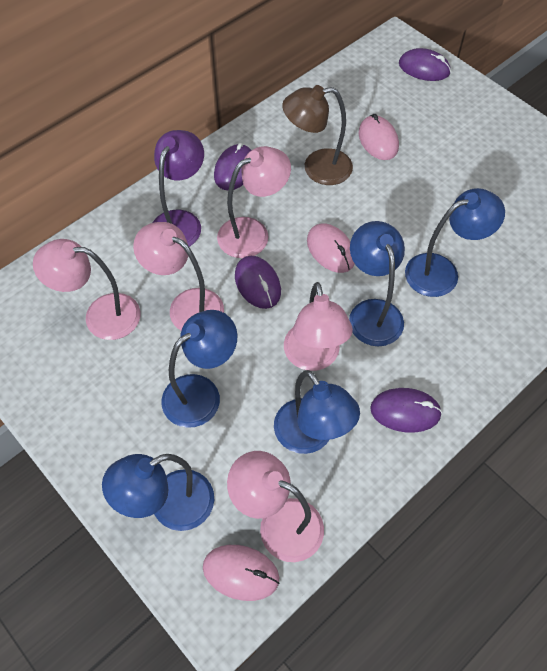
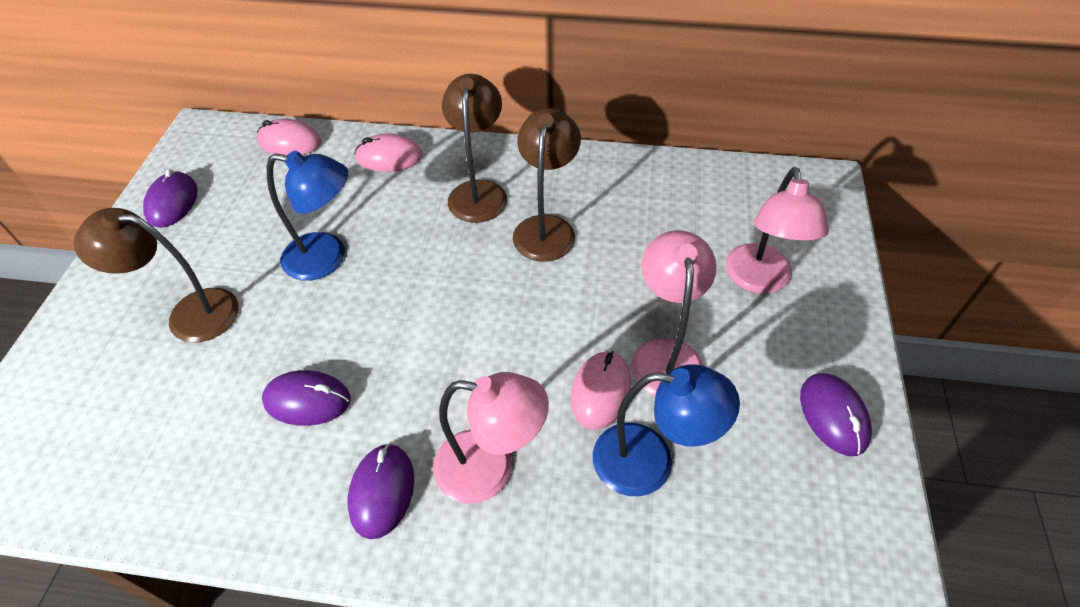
blue lamp: [102,454,214,531] [161,310,237,428] [274,370,360,454] [349,221,405,346] [405,188,505,297] = 5 -> [267,150,348,281] [593,364,740,496] = 2
brown lamp: [282,85,353,185] = 1 -> [73,208,239,343] [442,74,507,223] [513,108,581,262] = 3
pink lamp: [33,239,141,340] [133,222,224,331] [217,146,291,258] [227,451,324,562] [284,282,353,371] = 5 -> [433,372,549,503] [631,230,717,396] [725,167,829,294] = 3
purple lamp: [153,130,204,247] = 1 -> none = 0

